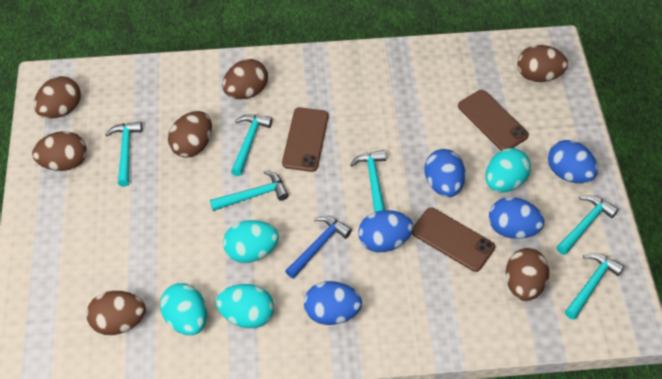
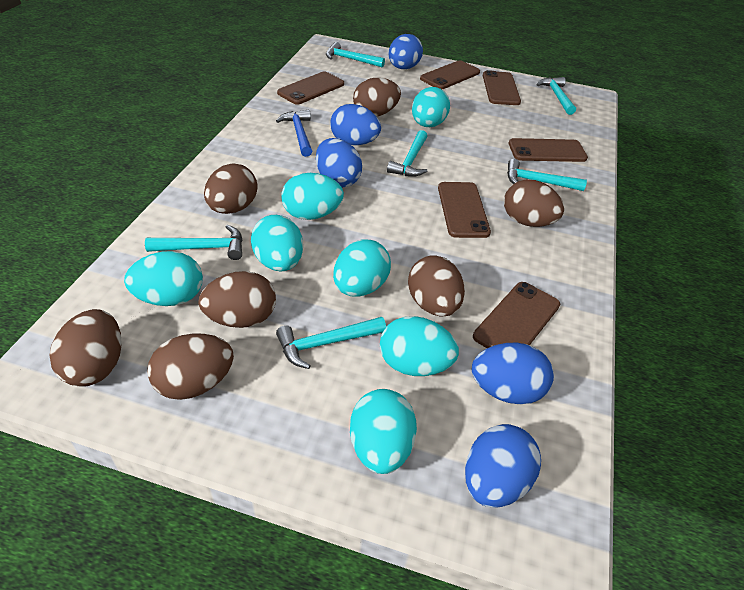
brown phone: [282,107,329,172] [412,208,495,272] [458,90,529,151] = 3 -> [277,71,344,105] [420,60,480,89] [438,182,491,238] [473,282,560,348] [483,70,521,105] [509,138,588,162] = 6
turquoise egg: [160,283,207,336] [216,284,274,328] [223,220,279,263] [485,148,531,192] = 4 -> [124,251,203,306] [251,215,303,272] [281,173,344,220] [333,240,391,297] [350,389,417,474] [380,316,459,376] [412,87,450,127] = 7

